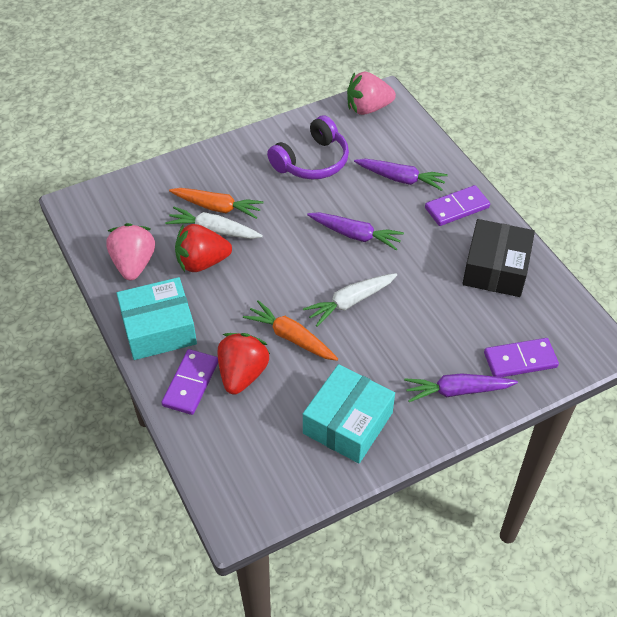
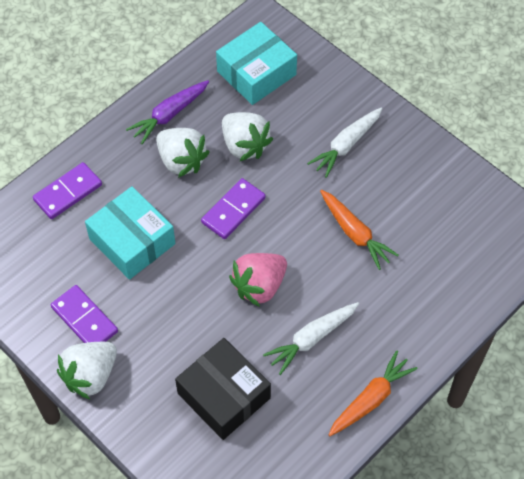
pink strawberry: [106,223,155,280] [347,72,396,115] = 2 -> [229,253,287,307] = 1
purple carrot: [307,212,404,250] [354,159,448,191] [404,373,518,402] = 3 -> [126,80,209,144] = 1
purple headphones: [267,115,349,179] = 1 -> none = 0
red strawberry: [175,224,232,272] [218,333,270,394] = 2 -> none = 0
white strawberry: none = 0 -> [57,342,117,399] [156,128,209,178] [222,112,273,161] = 3

